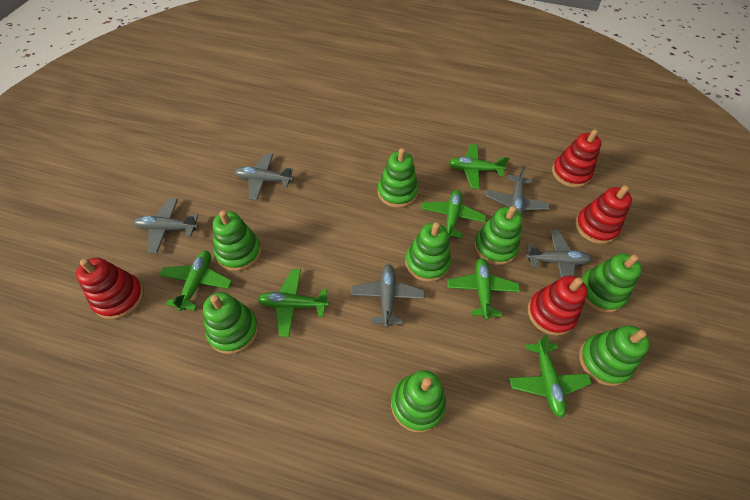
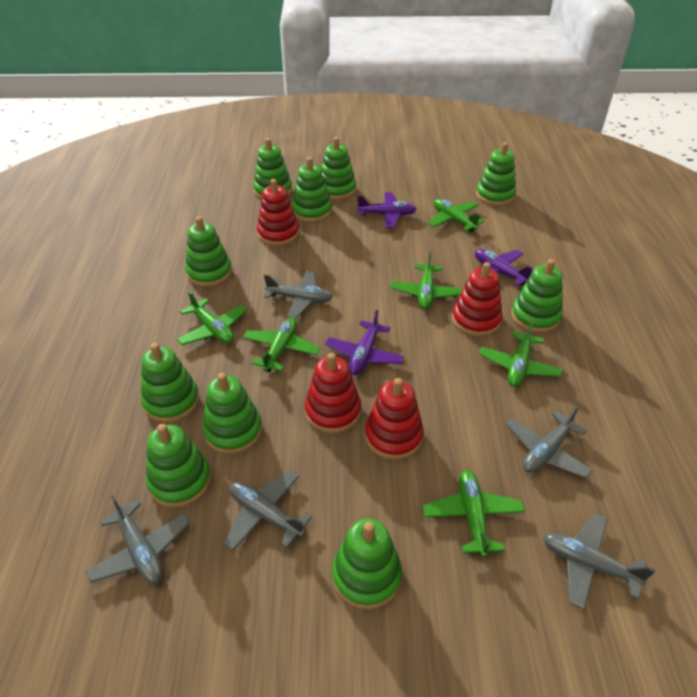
green stacking toy: [203,292,258,354] [213,210,261,271] [378,148,418,208] [391,370,446,433] [405,222,451,282] [474,206,522,265] [579,325,650,386] [581,254,642,313] = 8 -> [141,343,200,423] [146,424,211,508] [185,216,232,287] [203,373,262,454] [253,138,292,199] [292,157,332,222] [321,137,356,200] [332,519,402,610] [476,142,516,206] [511,259,563,333] = 10
purple plane: none = 0 -> [325,310,404,375] [357,192,416,228] [475,249,533,286] = 3

